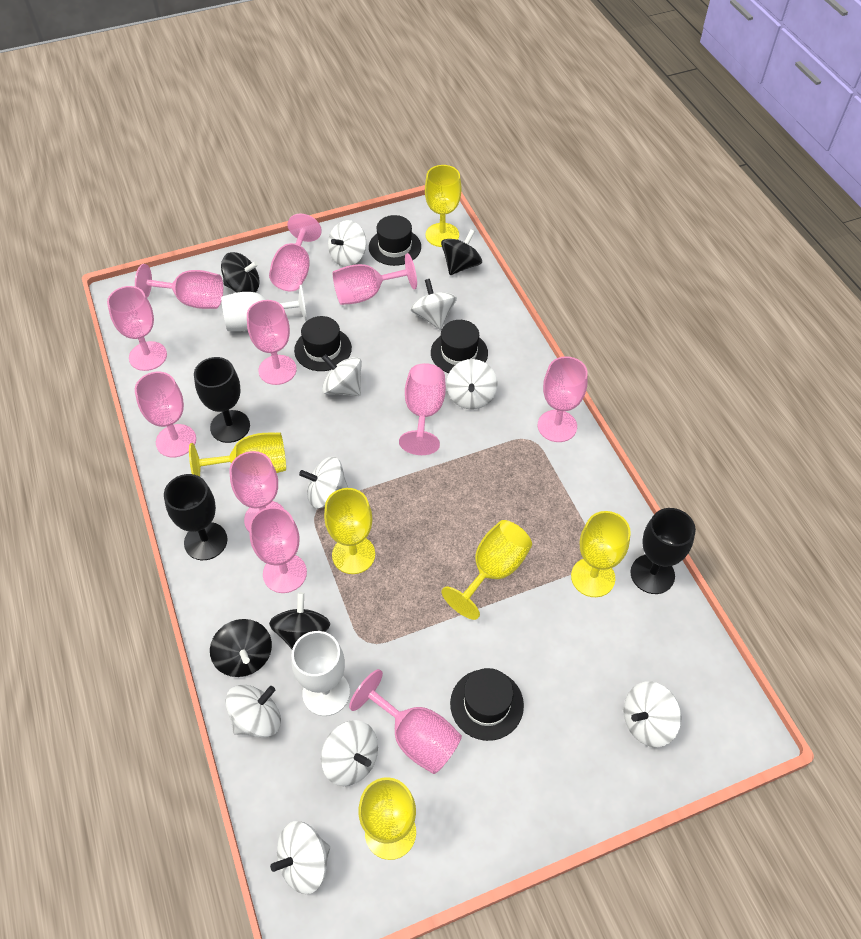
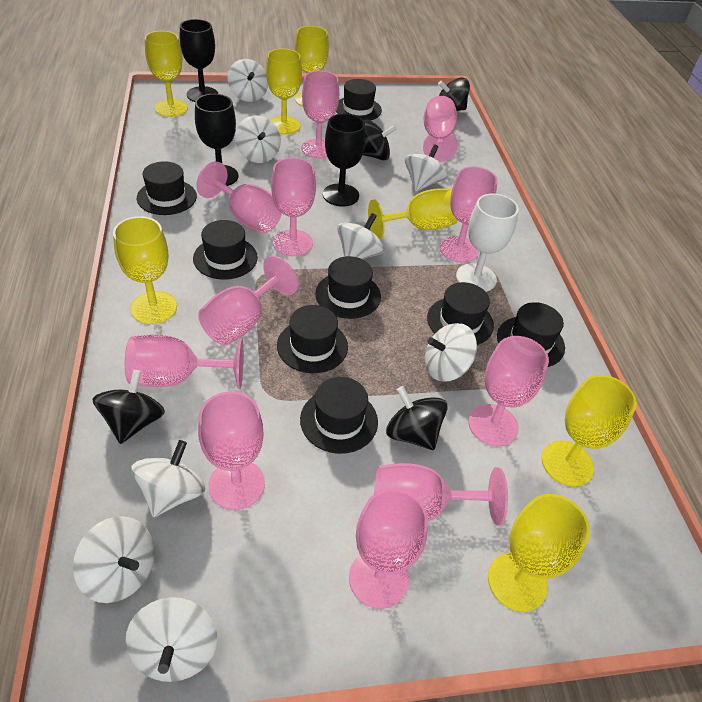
black hat: [294,316,352,371] [369,215,421,266] [431,320,488,373] [450,668,524,741] = 4 -> [137,161,197,215] [193,220,258,280] [277,305,348,373] [300,377,378,454] [315,256,381,319] [336,79,382,121] [427,282,494,345] [497,302,565,367] = 8
white goblet: [221,285,307,331] [291,631,350,716] = 2 -> [456,194,519,292] = 1
white spinning top: [225,685,281,738] [270,821,330,894] [299,457,348,509] [321,720,378,786] [322,354,362,396] [328,220,366,267] [410,279,457,330] [446,359,498,410] [624,681,682,747] = 9 -> [73,516,155,603] [125,597,217,682] [131,440,205,517] [227,59,268,102] [235,116,281,163] [337,213,384,259] [405,144,448,192] [425,323,477,382] = 8
yellow goblet: [189,433,286,477] [324,488,375,574] [358,777,416,860] [425,165,461,247] [442,520,532,620] [571,511,631,597] = 6 -> [113,216,177,324] [145,31,188,117] [266,48,302,134] [295,26,329,107] [368,188,458,239] [488,494,590,612] [542,375,637,487] = 7

